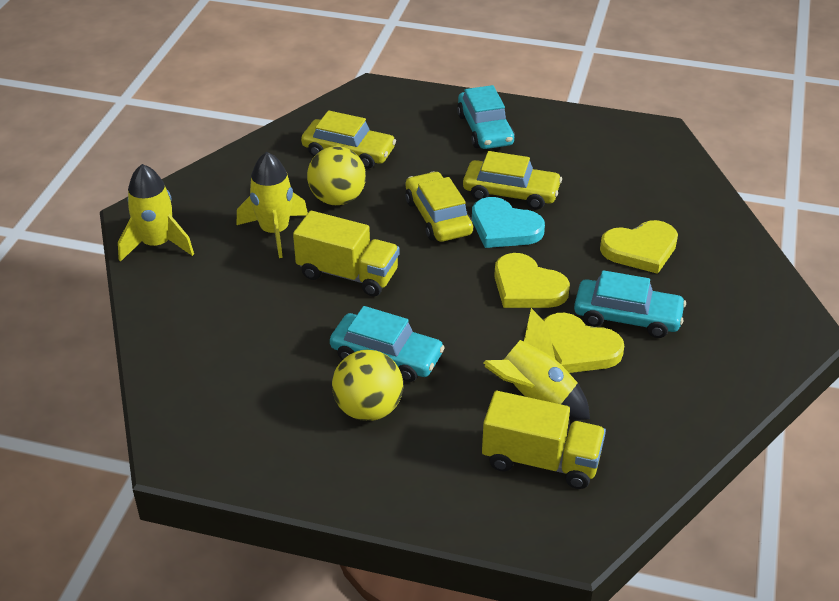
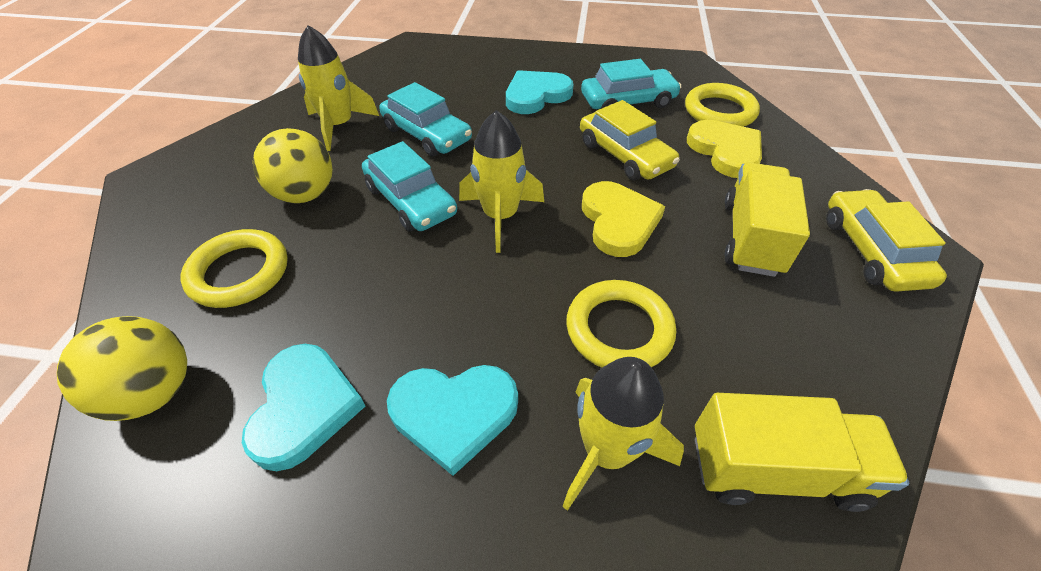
turquoise heart: [472,197,545,248] = 1 -> [242,344,365,471] [387,365,518,476] [506,70,573,114] = 3
yellow car: [301,111,396,169] [405,171,473,242] [463,151,562,209] = 3 -> [580,100,680,180] [826,189,947,292] = 2
yellow heart: [494,253,570,308] [543,313,624,373] [600,220,678,274] = 3 -> [582,181,665,257] [687,120,762,178] = 2
yellow ring: none = 0 -> [181,229,288,308] [566,280,676,368] [685,83,760,127] = 3

